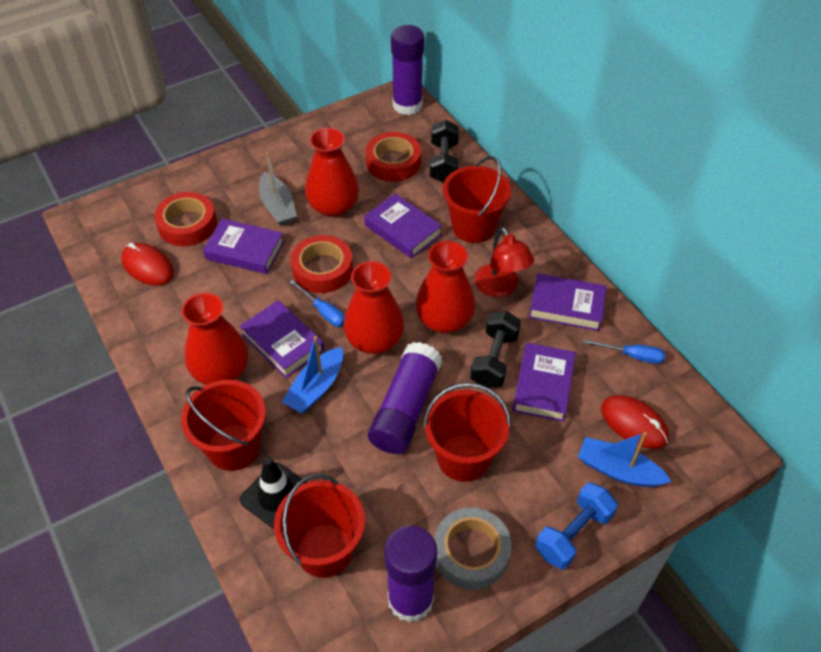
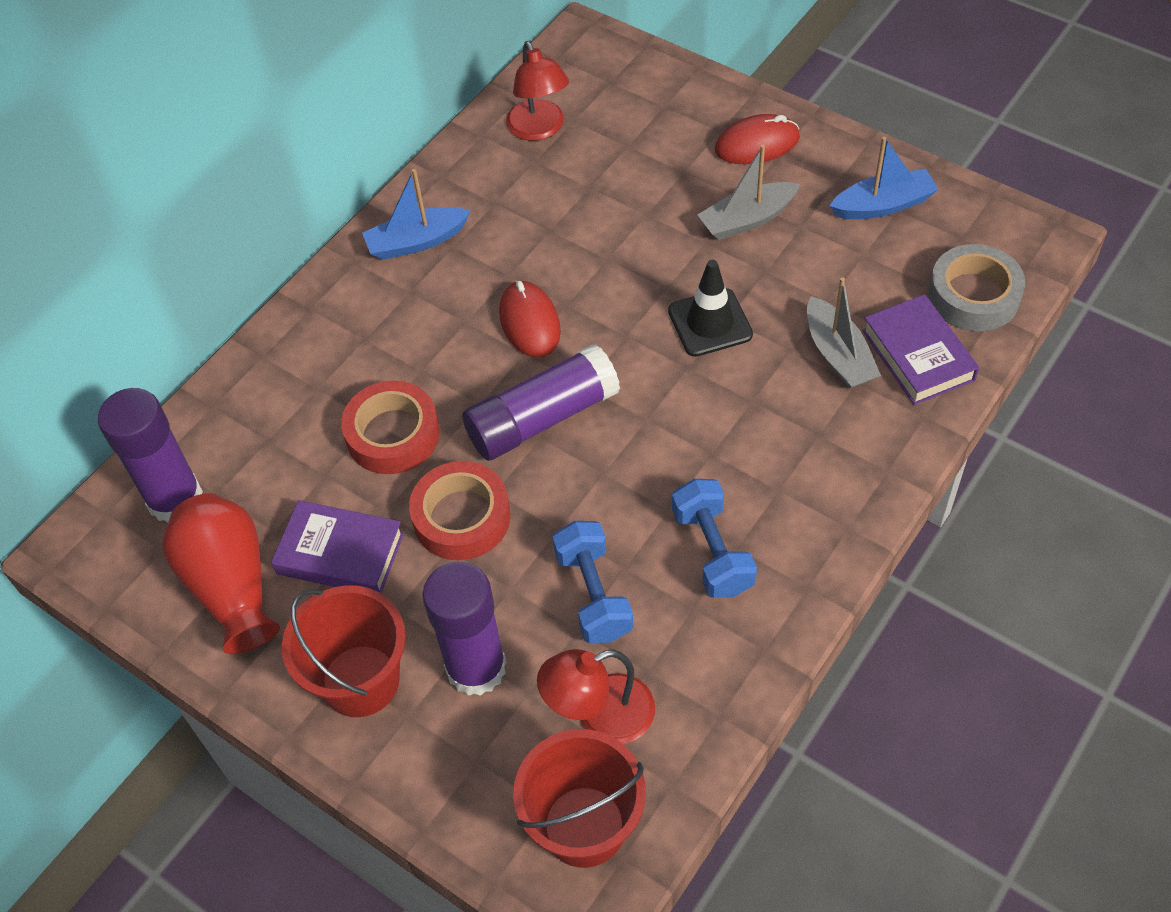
black dumbbell: [430,120,459,183] [470,311,521,388] = 2 -> none = 0
blue dumbbell: [535,483,618,569] = 1 -> [553,521,633,643] [672,479,757,598] = 2
blue screwdriver: [289,280,345,327] [583,339,665,364] = 2 -> none = 0
grey boat: [259,152,297,226] = 1 -> [697,145,800,240] [807,277,881,389] = 2
purple book: [203,218,284,274] [240,300,324,378] [364,193,442,259] [513,343,576,422] [529,273,607,331] = 5 -> [271,500,404,593] [862,294,979,405] = 2
red bucket: [181,380,266,471] [274,474,365,578] [423,383,511,482] [443,156,511,243] = 4 -> [282,585,406,717] [513,729,646,868] = 2
red lamp: [474,227,534,297] = 1 -> [506,41,569,141] [537,649,655,744] = 2
red tape: [154,192,217,246] [291,235,353,293] [366,132,421,182] = 3 -> [341,381,440,474] [409,461,510,560] = 2
red vase: [181,293,248,385] [305,128,359,217] [343,261,404,354] [416,241,475,333] = 4 -> [162,493,280,654] = 1

